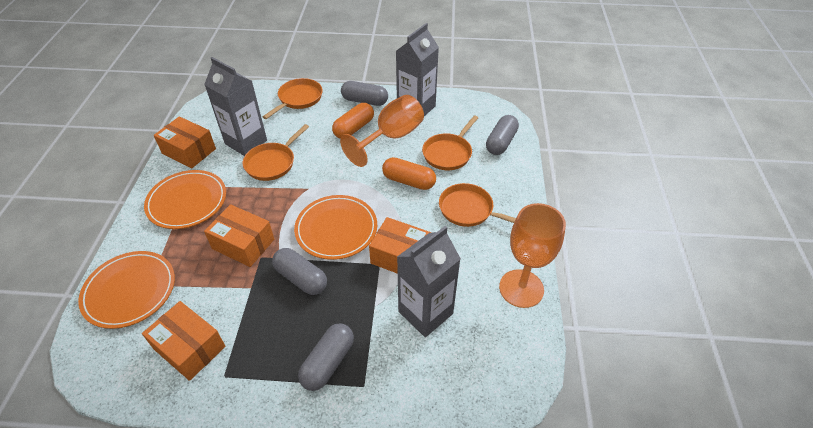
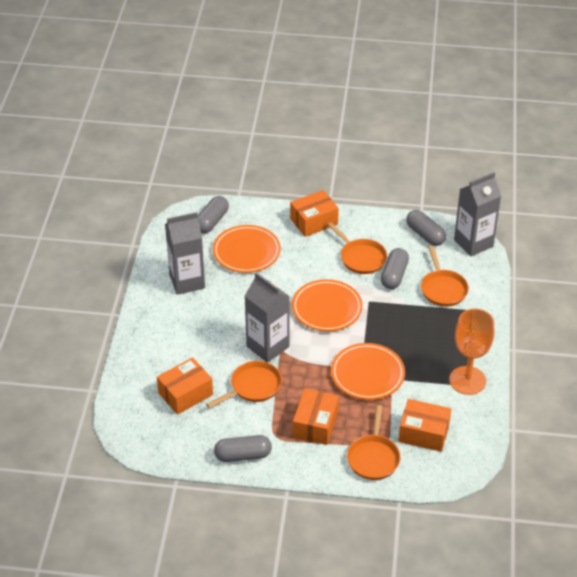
orange capsule: [332,103,374,138] [382,157,436,190] = 2 -> none = 0
orange goblet: [340,95,424,167] [499,203,566,308] = 2 -> [449,308,494,395] = 1

